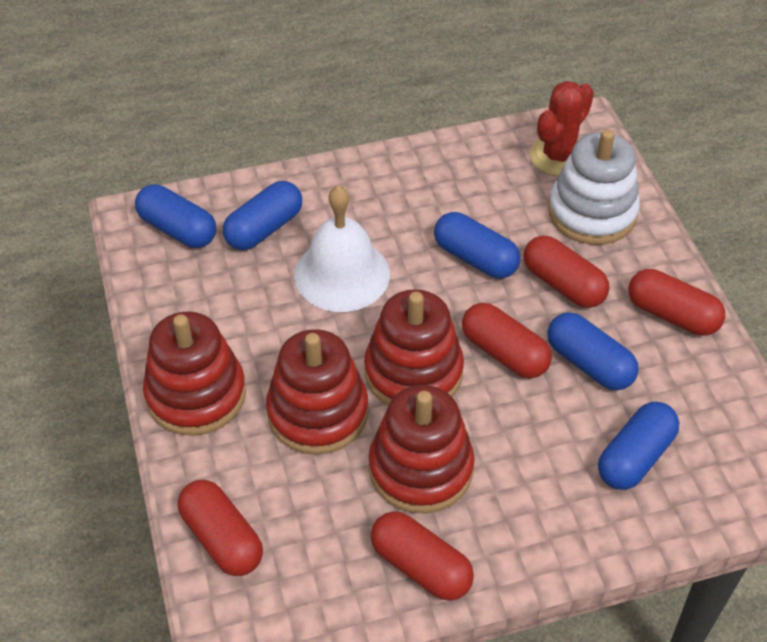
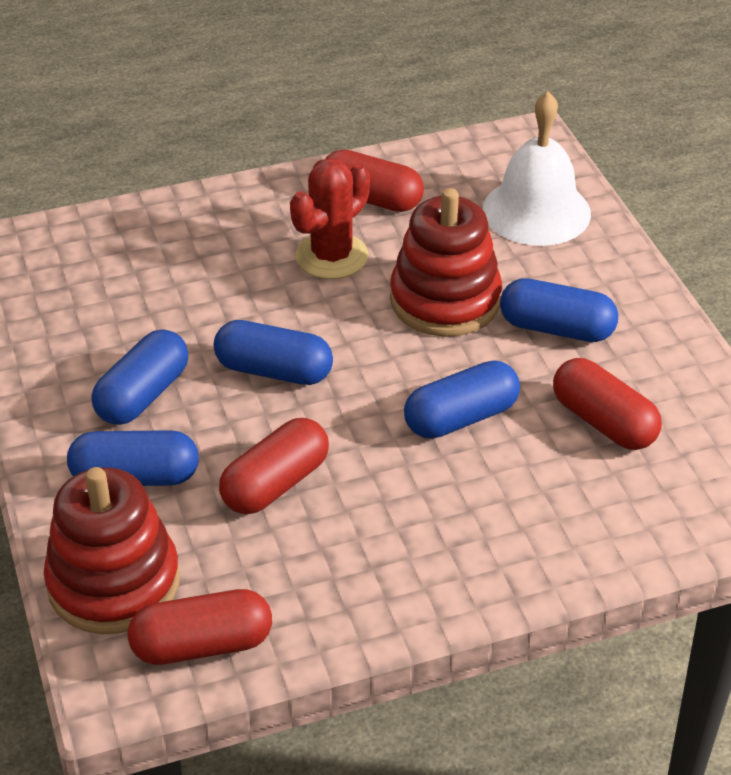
red capsule: [178,480,263,576] [371,511,474,601] [462,303,552,378] [524,236,610,308] [628,269,725,336] = 5 -> [128,589,272,665] [219,418,329,514] [325,149,424,212] [553,358,662,450] = 4
red stacking toy: [143,312,246,436] [266,329,369,455] [364,289,464,406] [369,385,475,514] = 4 -> [44,467,180,634] [390,188,502,337] = 2
white stacking toy: [548,129,640,245] = 1 -> none = 0

